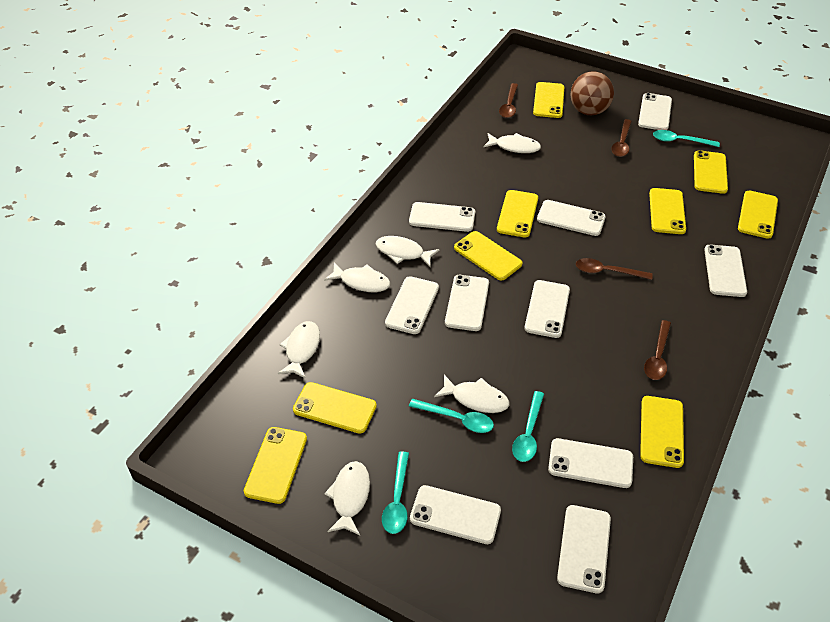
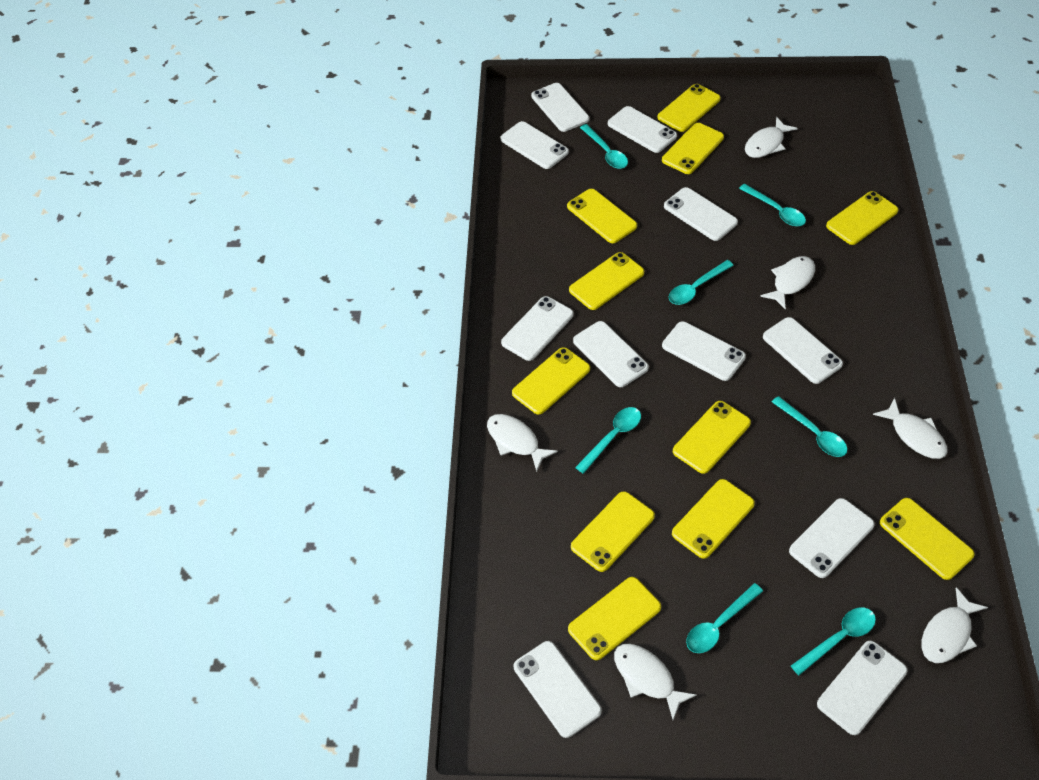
brown ball: [570,71,614,115] = 1 -> none = 0
brown spoon: [499,83,518,118] [576,258,653,280] [611,119,632,157] [644,320,671,380] = 4 -> none = 0
turquoise spoon: [382,451,409,534] [409,399,494,433] [512,391,544,462] [653,130,720,147] = 4 -> [575,407,641,474] [580,124,628,169] [669,260,734,305] [686,583,763,653] [739,184,806,226] [772,396,847,457] [791,608,876,675] = 7
white phone: [385,276,439,334] [409,202,475,232] [410,485,501,544] [445,275,489,331] [524,280,570,338] [537,200,606,236] [548,438,633,488] [557,505,611,593] [638,93,672,130] [704,245,747,297] = 10 -> [500,121,569,169] [501,296,574,361] [514,641,602,738] [531,83,589,132] [573,321,649,387] [608,106,677,153] [662,321,746,381] [664,187,738,241] [763,317,843,384] [789,498,875,578] [817,641,908,735] = 11
yellow phone: [244,427,307,504] [293,382,377,434] [454,231,523,280] [497,190,538,237] [533,82,564,118] [640,396,684,468] [649,188,686,234] [694,150,728,194] [738,191,778,239] = 9 -> [512,347,590,414] [567,189,637,243] [568,577,661,660] [569,252,644,310] [571,491,655,572] [657,84,721,132] [662,123,724,174] [672,479,755,559] [673,401,751,474] [826,191,898,245] [880,498,975,580] = 11

